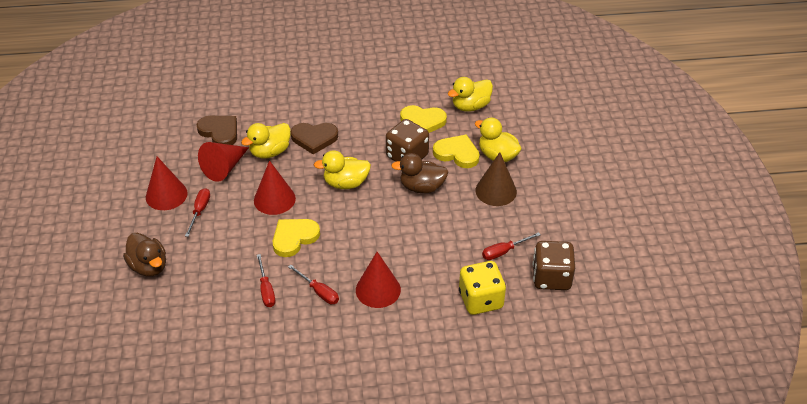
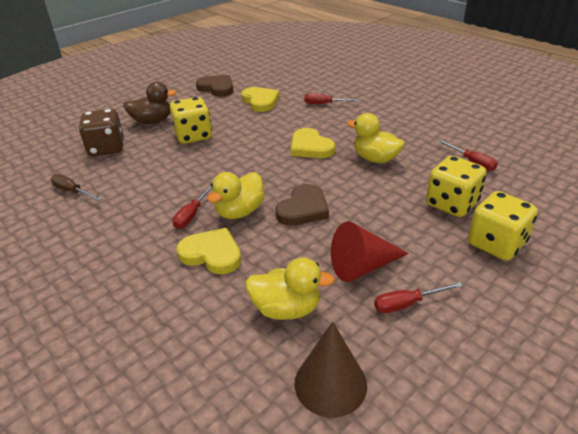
brown dice: [386,119,429,162] [533,241,575,290] = 2 -> [79,109,124,156] = 1
brown duck: [123,233,166,277] [391,153,448,193] = 2 -> [123,82,177,124] = 1
brown screwdriver: none = 0 -> [51,174,102,201] = 1
red cone: [146,157,188,210] [198,142,249,182] [254,160,296,215] [356,252,401,308] = 4 -> [331,222,409,282] = 1
yellow dice: [459,261,506,315] = 1 -> [170,97,212,144] [426,156,486,217] [468,191,538,261] = 3
yellow duck: [241,123,291,159] [314,150,371,189] [448,77,493,112] [475,118,522,162] = 4 -> [207,172,264,219] [245,257,335,320] [347,113,405,163] = 3

